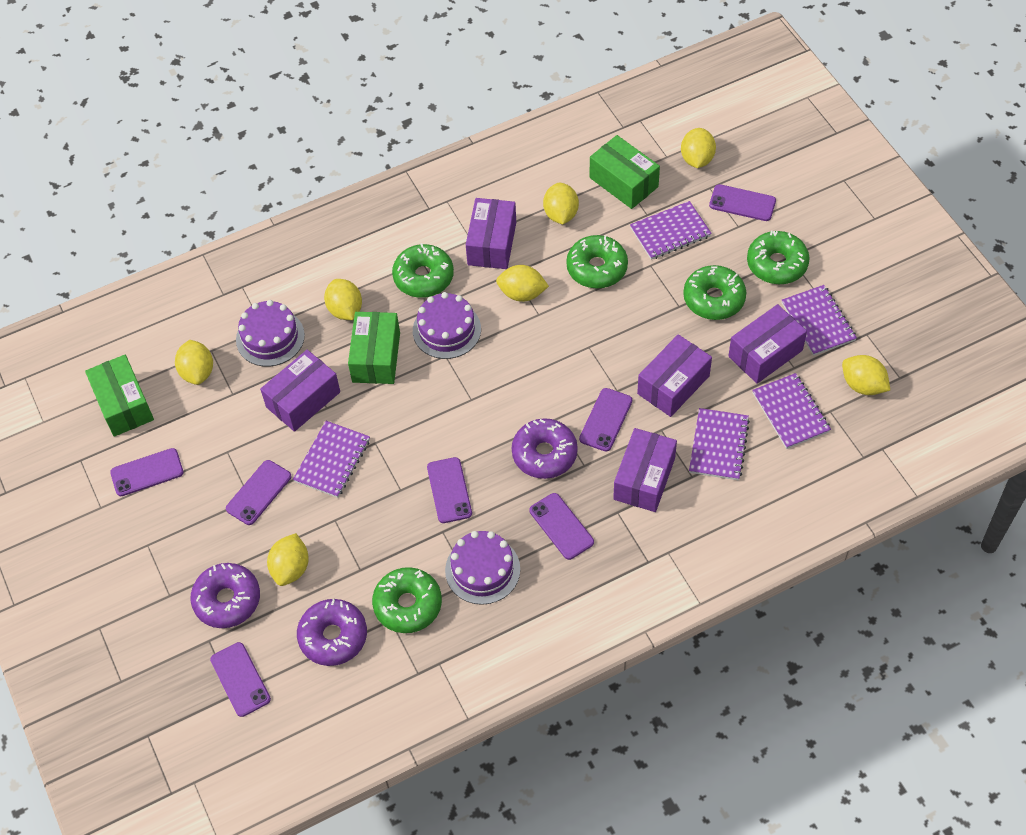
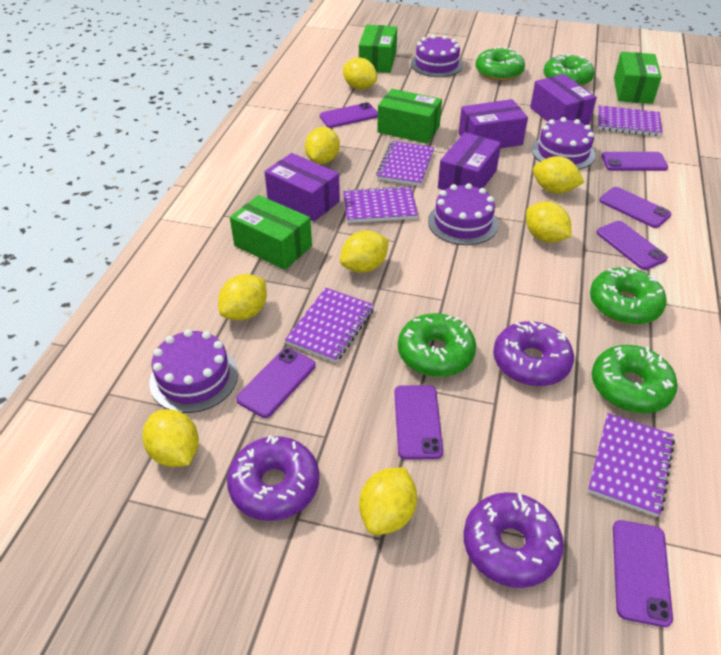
green box: [85,355,154,437] [348,312,400,384] [590,135,660,209] = 3 -> [230,195,312,270] [359,25,397,73] [377,89,442,144] [614,52,662,104] = 4
purple box: [260,350,340,432] [466,198,516,269] [613,428,677,512] [637,334,712,417] [728,304,807,384] = 5 -> [264,153,340,221] [438,132,501,190] [459,99,528,148] [530,74,597,125] = 4
purple cake: [236,300,305,367] [413,292,481,359] [445,531,520,605] = 3 -> [149,329,238,413] [411,35,463,77] [428,183,498,245] [532,117,595,169] = 4
yellow lemon: [175,340,213,385] [267,533,309,586] [324,279,362,320] [496,265,549,302] [543,183,579,224] [681,128,716,168] [842,355,890,395] = 7 -> [142,409,199,467] [218,274,267,321] [305,127,340,164] [340,230,389,273] [343,57,377,90] [359,467,417,535] [526,202,572,243] [533,156,584,194] = 8

